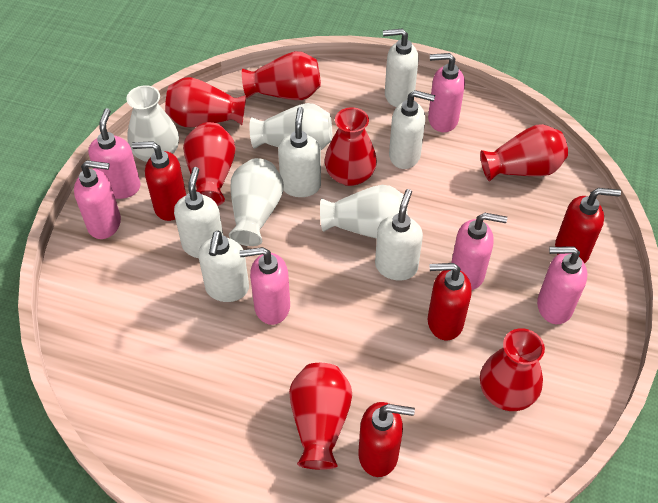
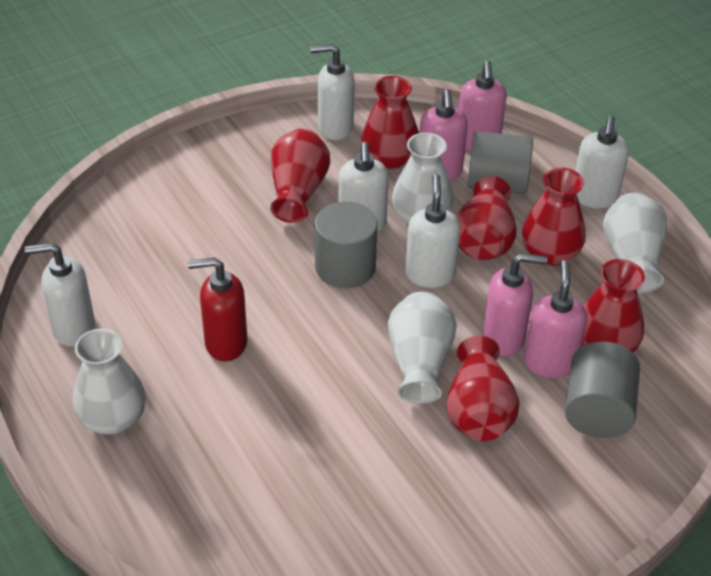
grey cylinder: none = 0 -> [315,202,378,288] [468,131,533,194] [565,342,640,438] = 3
pink soap dispenser: [74,160,121,239] [88,108,141,199] [239,247,290,325] [428,53,465,132] [451,213,507,290] [537,246,587,324] = 6 -> [419,89,468,180] [459,61,507,151] [483,253,547,357] [524,260,587,378] = 4
red soap dispenser: [132,141,186,221] [358,402,415,477] [428,263,472,341] [555,188,621,263] = 4 -> [188,257,248,362] = 1
red vase: [165,77,246,127] [183,122,236,206] [242,51,321,100] [289,363,352,470] [325,107,377,186] [480,124,568,181] [480,328,545,411] = 7 -> [270,129,330,223] [361,76,419,170] [446,336,519,441] [456,176,517,260] [522,168,586,266] [582,259,645,352] = 6
white soap dispenser: [174,167,223,258] [198,230,249,302] [278,107,321,197] [375,189,423,280] [383,28,419,107] [389,90,435,169] = 6 -> [25,243,95,347] [310,44,355,140] [338,142,389,233] [405,174,460,288] [575,115,629,209] = 5

